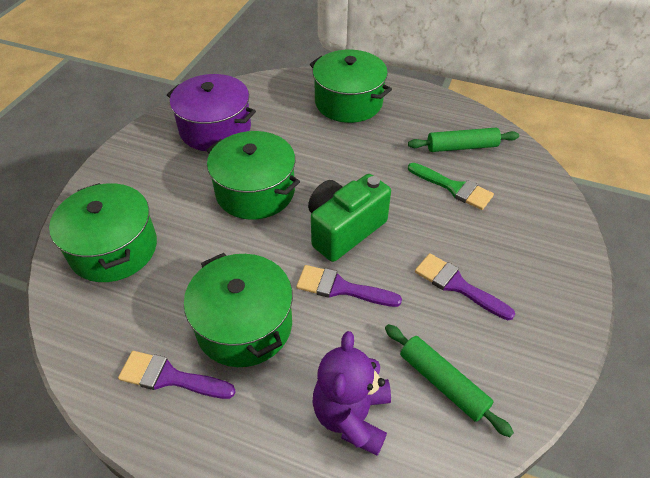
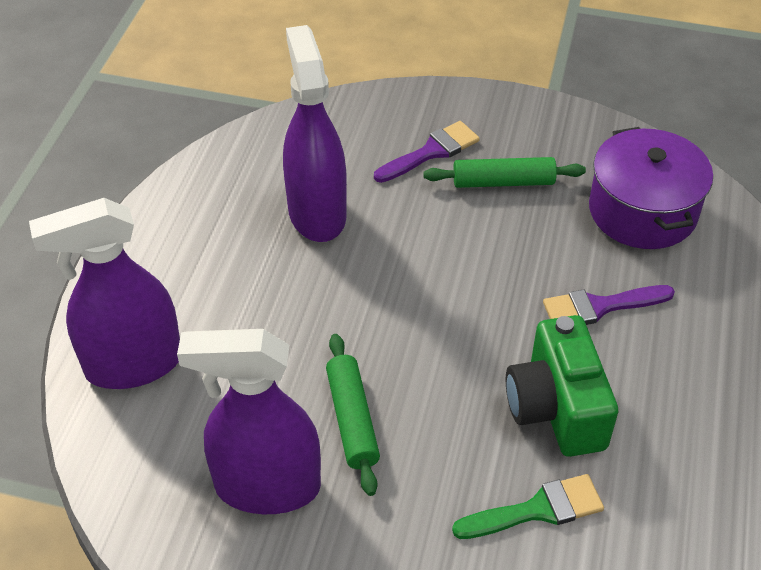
green pot: [49,183,157,282] [184,253,293,367] [206,131,300,220] [310,50,392,123] = 4 -> none = 0
purple brush: [118,351,236,399] [296,265,402,307] [415,253,515,320] = 3 -> [374,121,480,183] [543,285,675,325] = 2
purple spray bottle: none = 0 -> [29,198,180,389] [177,329,321,514] [283,25,347,242] = 3
purple teddy bear: [312,331,391,456] = 1 -> none = 0

